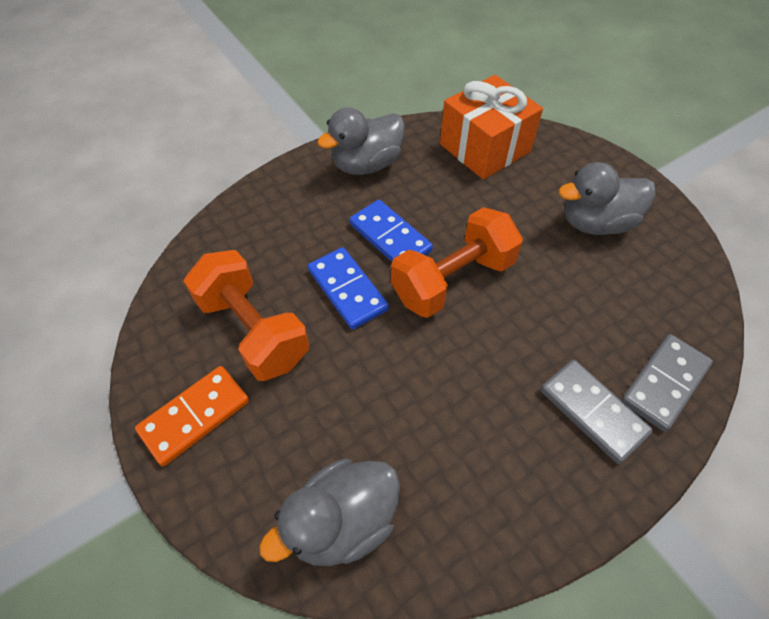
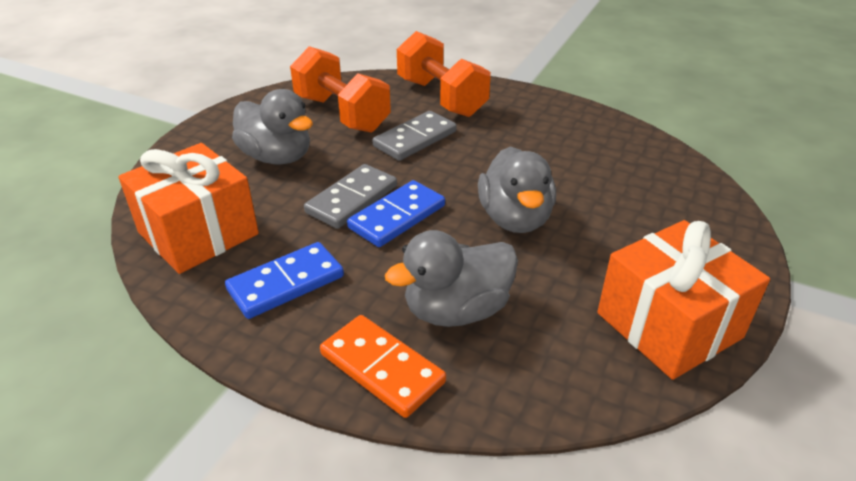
orange gift: [440,75,543,180] = 1 -> [118,143,259,274] [597,220,770,380] = 2

